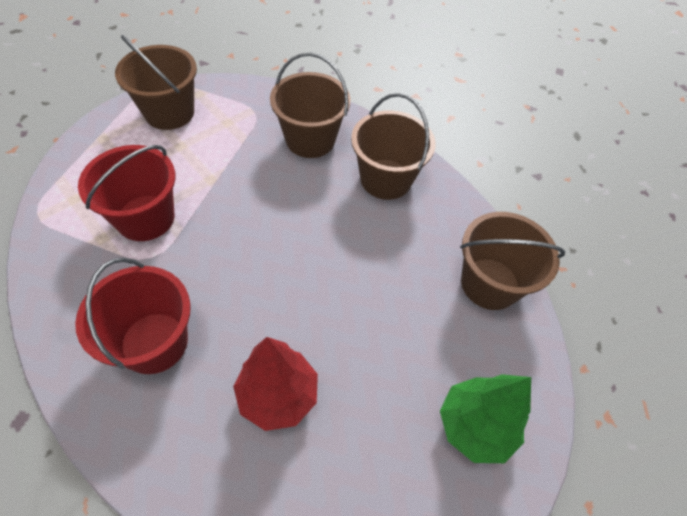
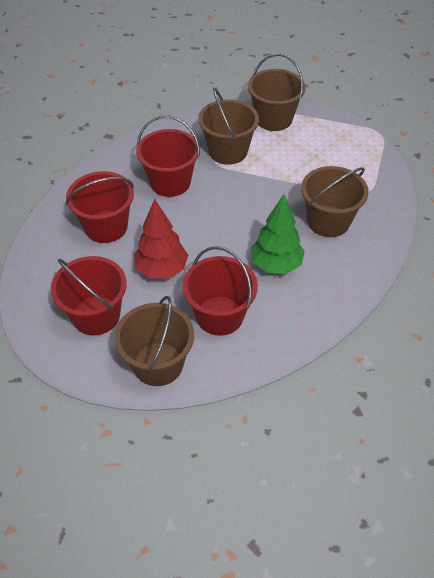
red bucket: [75,258,191,374] [78,145,175,241] = 2 -> [51,256,127,336] [66,171,134,243] [136,116,200,197] [182,246,258,336] = 4

